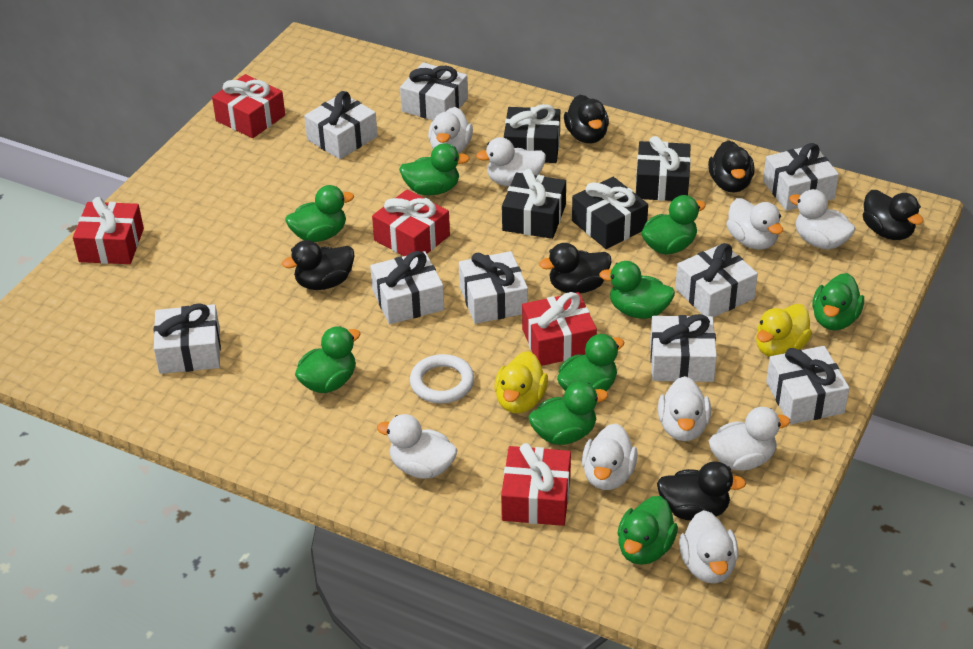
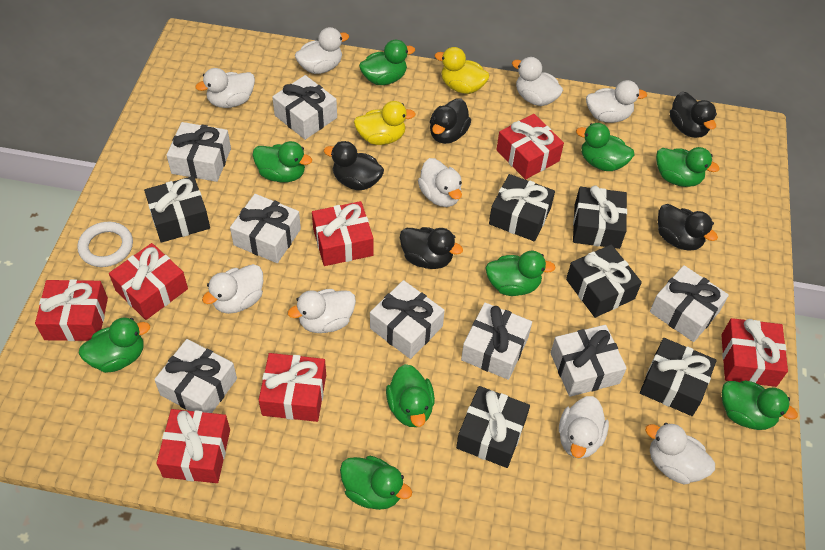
black duck: [282,240,355,290] [539,243,612,293] [564,95,609,143] [657,462,746,521] [708,140,755,193] [863,190,924,240] = 6 -> [324,141,384,190] [400,227,463,269] [430,98,471,144] [658,204,718,251] [670,92,717,138] = 5
black gift: [502,169,566,239] [504,104,560,163] [572,177,648,249] [636,136,691,201] = 4 -> [144,176,210,243] [456,386,530,468] [489,174,555,241] [566,244,642,318] [573,185,627,249] [640,338,717,416] = 6
red gift: [73,197,144,264] [212,74,285,138] [372,190,450,256] [501,443,571,526] [522,292,597,366] = 5 -> [35,279,108,341] [109,243,188,320] [156,409,230,483] [259,353,326,422] [312,201,374,266] [496,114,564,180] [721,318,788,387] = 7
white gift: [154,303,221,374] [304,91,378,159] [370,251,444,324] [400,62,468,121] [459,251,528,324] [650,314,717,382] [675,243,758,318] [763,143,839,211] [766,346,849,425] = 9 -> [154,339,237,413] [166,122,231,182] [230,194,301,263] [272,75,337,140] [370,280,445,359] [461,303,532,380] [550,325,627,397] [650,265,729,342] = 8

